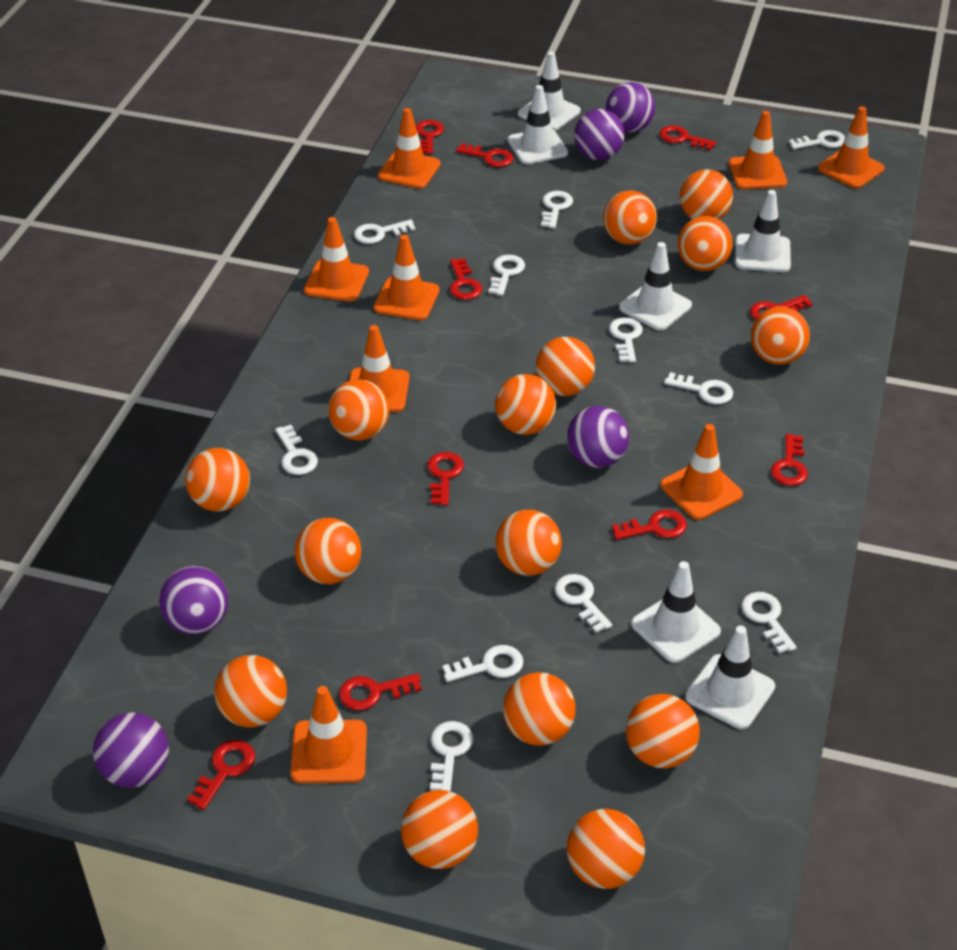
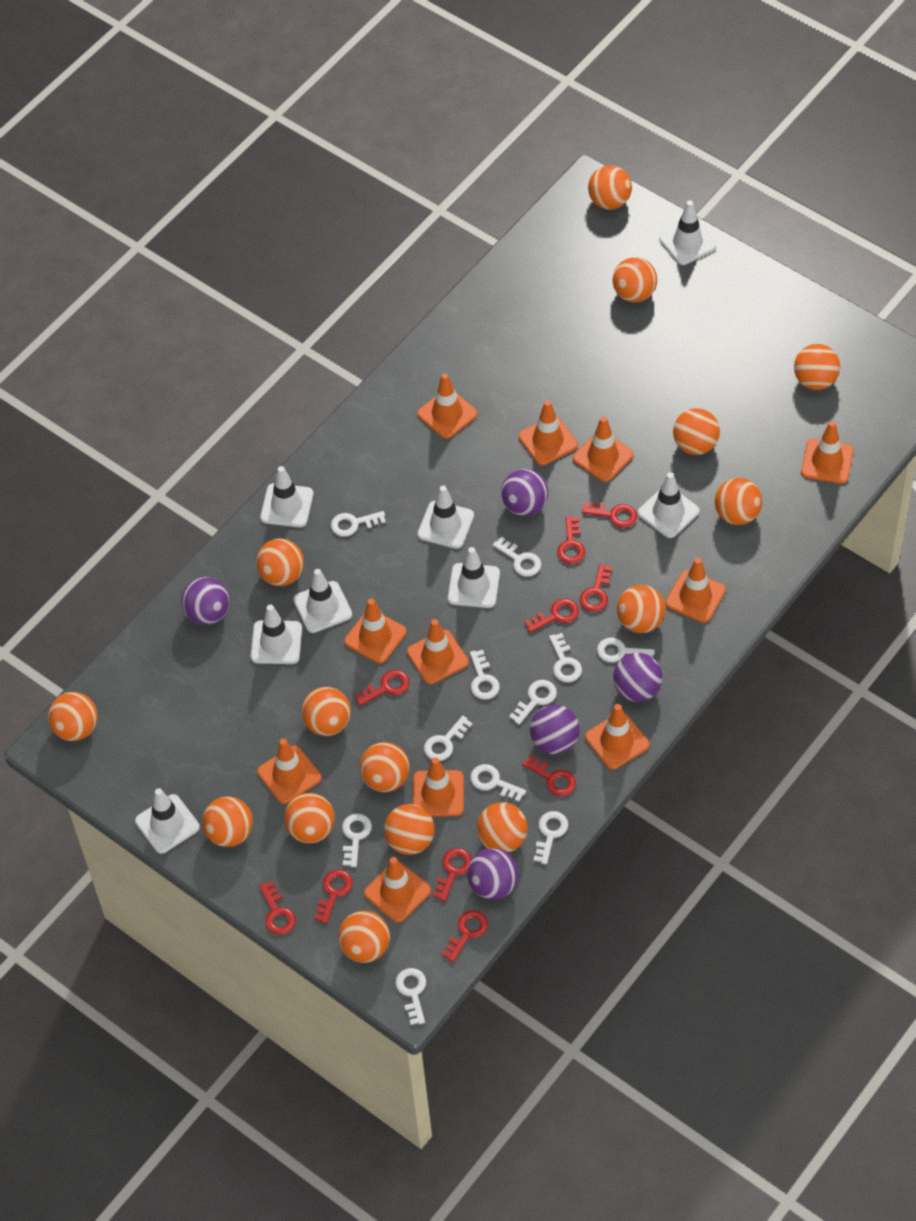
orange traffic cone: [290,686,367,783] [304,217,369,302] [349,325,410,412] [373,235,440,320] [378,108,440,189] [660,424,743,520] [729,111,787,189] [818,106,885,188] = 8 -> [257,738,322,804] [344,598,407,664] [364,857,431,923] [407,619,469,684] [413,757,464,817] [417,373,478,439] [519,400,578,465] [573,416,634,482] [585,704,649,769] [665,558,726,623] [801,421,854,484] = 11
white traffic cone: [508,85,568,164] [518,51,581,130] [619,242,692,330] [631,561,721,663] [685,626,775,729] [735,190,791,272] = 6 -> [135,788,200,854] [251,604,302,664] [260,466,313,528] [293,569,352,633] [417,486,474,549] [448,547,500,608] [638,472,700,538] [659,200,717,265] = 8

